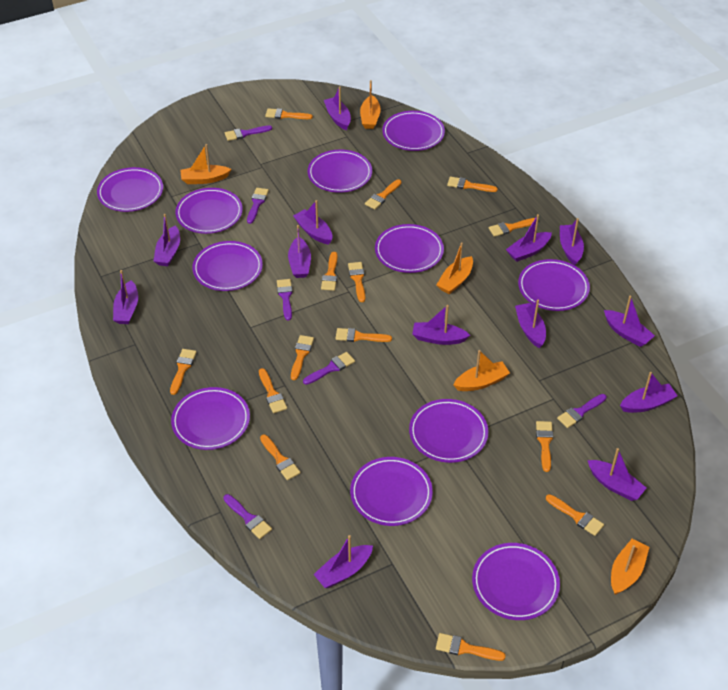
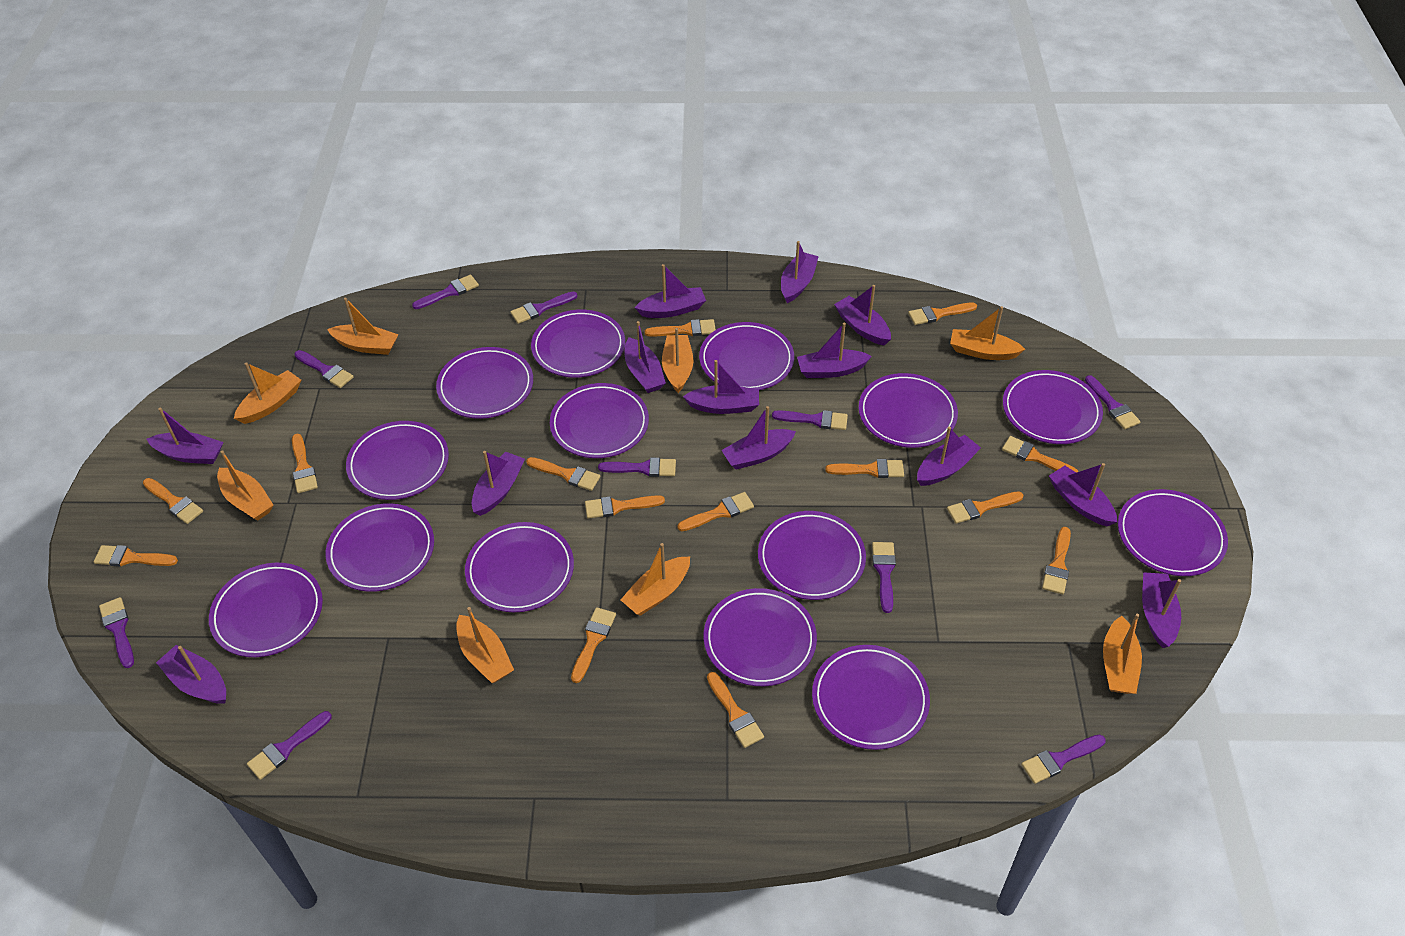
orange boat: [180,144,231,184] [360,80,381,129] [436,242,473,294] [453,350,510,391] [611,539,649,595] = 5 -> [217,450,274,521] [234,363,301,424] [327,298,399,355] [456,607,514,683] [621,543,690,616] [662,328,694,393] [950,306,1025,360] [1103,614,1142,694] = 8
purple brush: [223,494,272,539] [225,125,272,141] [247,188,269,224] [277,279,293,320] [303,352,355,385] [557,394,607,428] = 6 -> [99,597,134,668] [247,711,332,780] [294,350,354,388] [412,275,479,309] [510,291,577,324] [598,458,676,477] [772,410,848,430] [872,542,896,613] [1021,735,1106,784] [1085,375,1140,429] = 10
purple plate: [97,167,163,212] [171,387,250,450] [175,188,243,234] [192,241,263,291] [308,149,372,193] [350,457,433,526] [375,224,444,273] [382,111,445,151] [409,399,488,463] [472,543,560,620] [518,259,590,311] = 11 -> [209,563,323,657] [326,503,434,592] [346,421,449,500] [436,347,533,419] [465,522,574,612] [531,310,625,378] [550,383,649,458] [699,322,794,390] [704,588,817,686] [758,511,866,600] [812,645,930,750] [859,373,958,448] [1003,370,1103,444] [1118,489,1228,576] = 14

